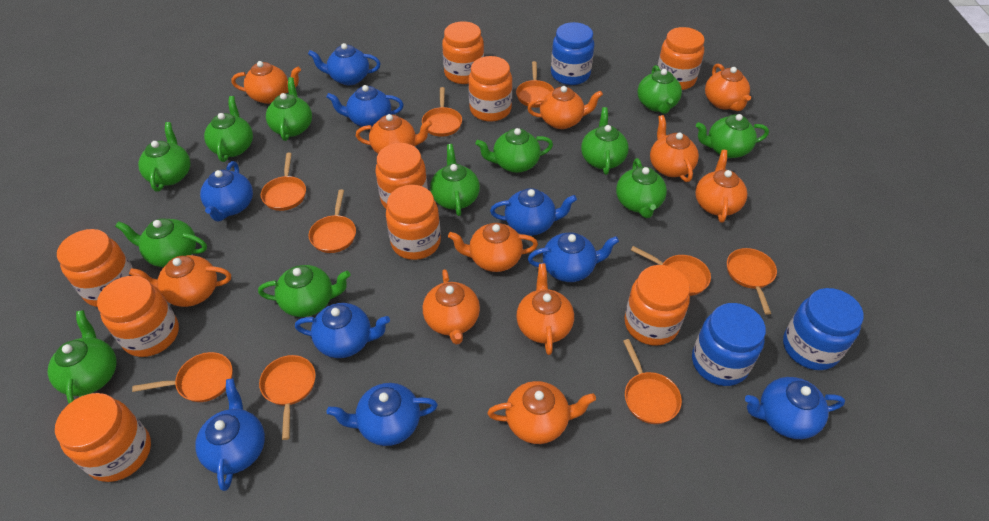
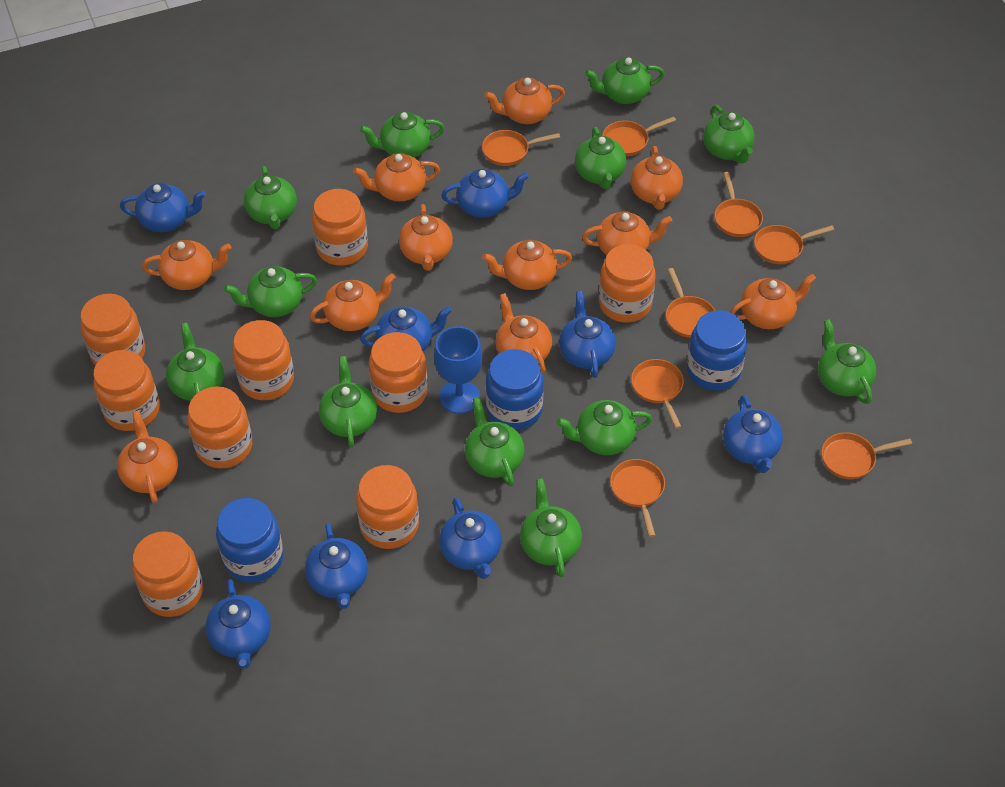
blue goblet: none = 0 -> [434,326,483,414] = 1
blue teapot: [195,379,265,491] [200,161,253,221] [295,303,390,358] [308,43,380,85] [326,85,404,127] [327,383,438,446] [490,188,577,236] [528,232,619,282] [745,377,845,439] = 9 -> [120,183,206,232] [206,579,271,669] [305,523,368,609] [360,306,452,351] [439,497,501,579] [441,169,529,218] [559,291,616,378] [723,395,783,473] = 8
orange pan: [132,352,233,402] [259,355,316,440] [261,152,306,211] [308,189,356,253] [422,87,462,137] [516,61,554,108] [623,339,682,424] [631,246,711,296] [727,248,777,315] = 9 -> [482,130,560,166] [602,116,676,156] [610,459,665,537] [631,359,684,429] [666,268,715,338] [715,172,763,237] [754,225,834,264] [821,432,912,479] = 8

